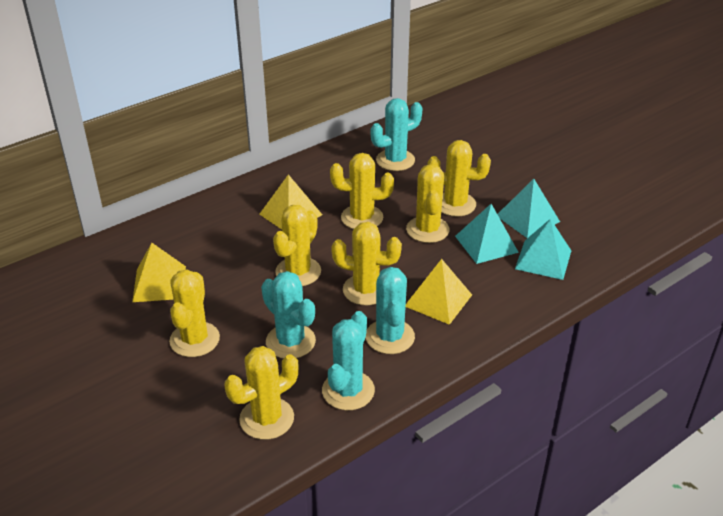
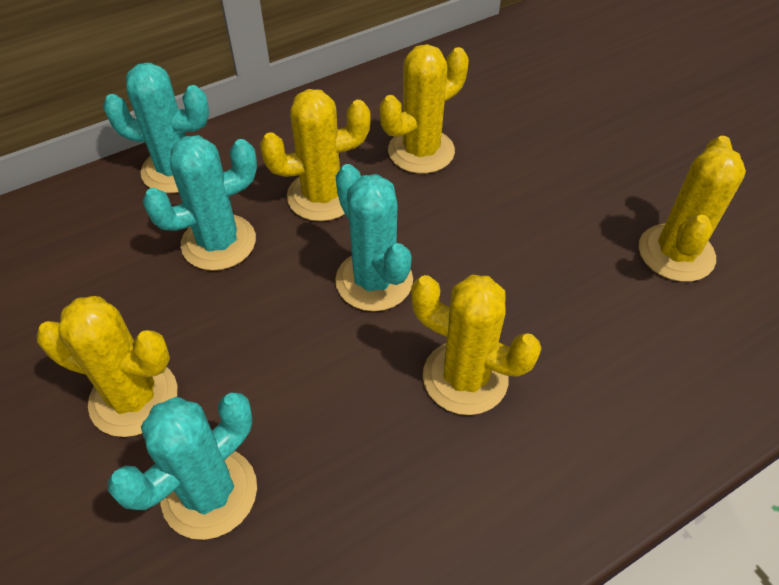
turquoise pyramid: [455,204,519,264] [497,179,560,238] [515,219,571,280] = 3 -> none = 0
yellow cactus: [169,269,220,357] [224,346,298,440] [273,205,321,286] [330,153,394,229] [331,222,402,305] [406,164,449,243] [427,140,491,217] = 7 -> [36,296,177,437] [260,89,371,221] [380,44,469,174] [411,275,542,415] [639,136,746,282] = 5
yellow pyramid: [132,243,186,302] [260,174,322,230] [406,259,472,325] = 3 -> none = 0

